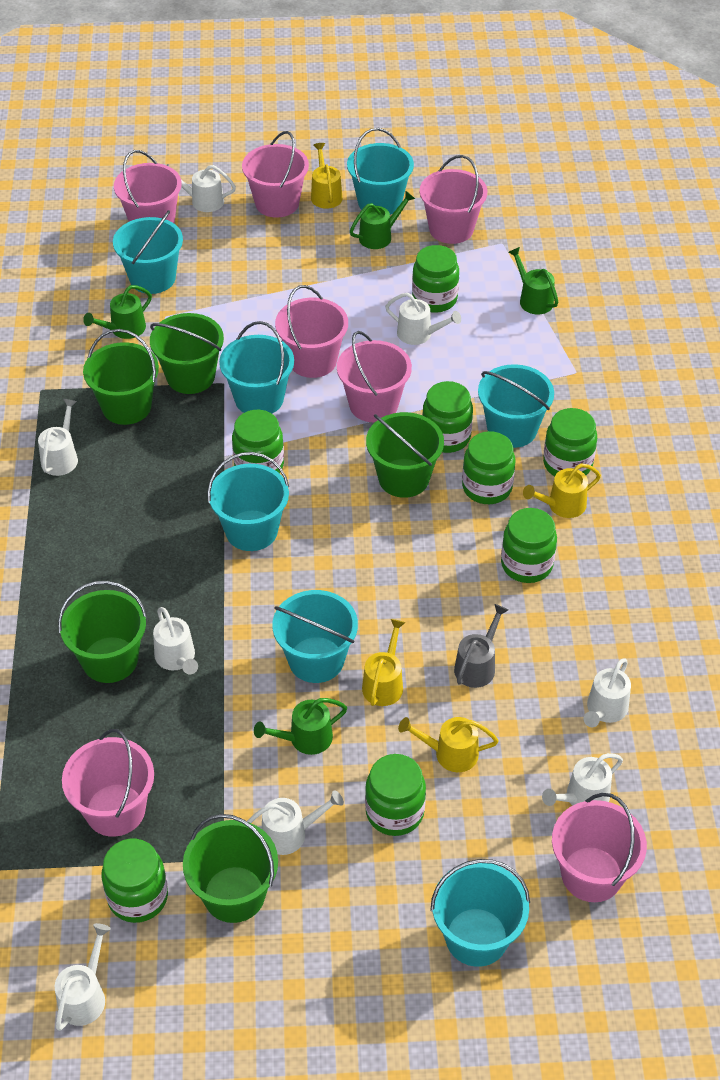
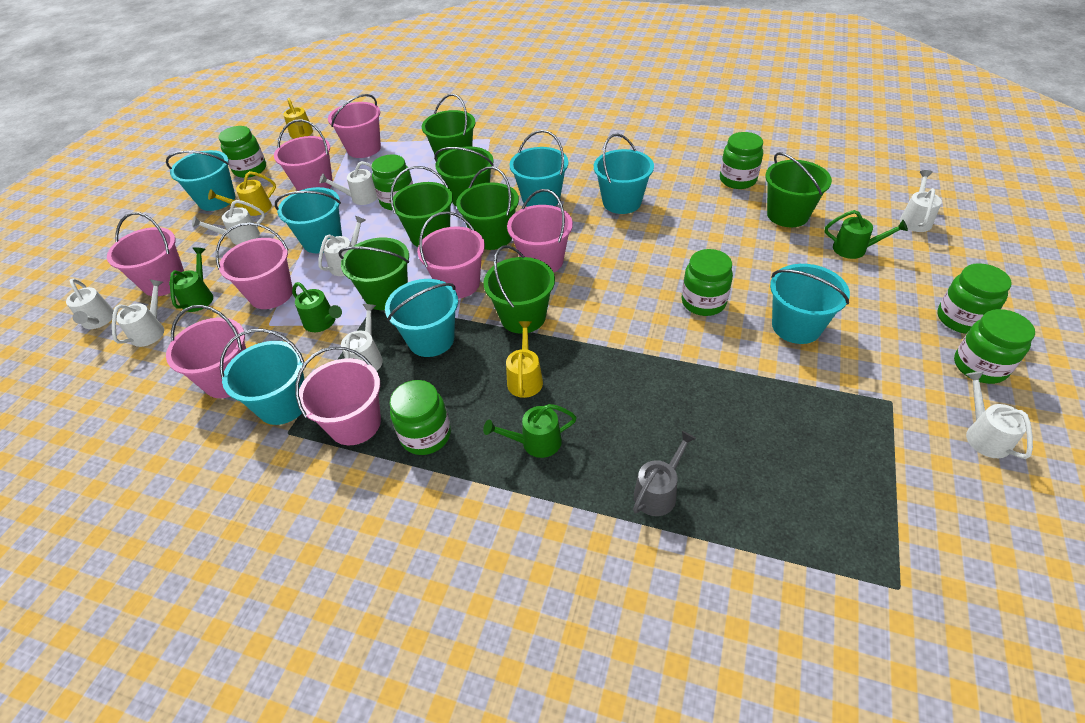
green bucket: [58,581,147,683] [83,329,159,425] [150,313,224,394] [183,814,278,923] [366,412,444,498] = 5 -> [339,238,409,310] [390,166,453,247] [422,94,475,159] [434,147,494,207] [456,166,519,250] [483,245,555,334] [765,152,832,227] = 7
green jar: [101,839,168,923] [232,410,284,473] [365,754,426,836] [412,245,459,313] [422,381,473,453] [462,431,515,504] [501,508,557,583] [543,408,597,476] = 8 -> [219,126,266,178] [371,155,413,211] [389,380,451,455] [682,249,733,316] [720,132,763,189] [938,263,1012,334] [954,309,1035,384] = 7
pink bucket: [62,729,154,837] [114,150,182,223] [242,131,309,218] [275,285,348,378] [337,331,412,422] [420,155,487,244] [552,793,647,902] = 7 -> [107,212,184,296] [166,305,246,398] [216,223,293,309] [274,119,333,191] [295,346,381,445] [328,94,381,158] [417,211,485,299] [507,189,573,272] = 8
yellow watering can: [311,143,343,209] [362,619,406,706] [398,717,499,772] [523,463,601,518] = 4 -> [208,171,276,216] [283,98,313,139] [506,321,543,398] = 3

